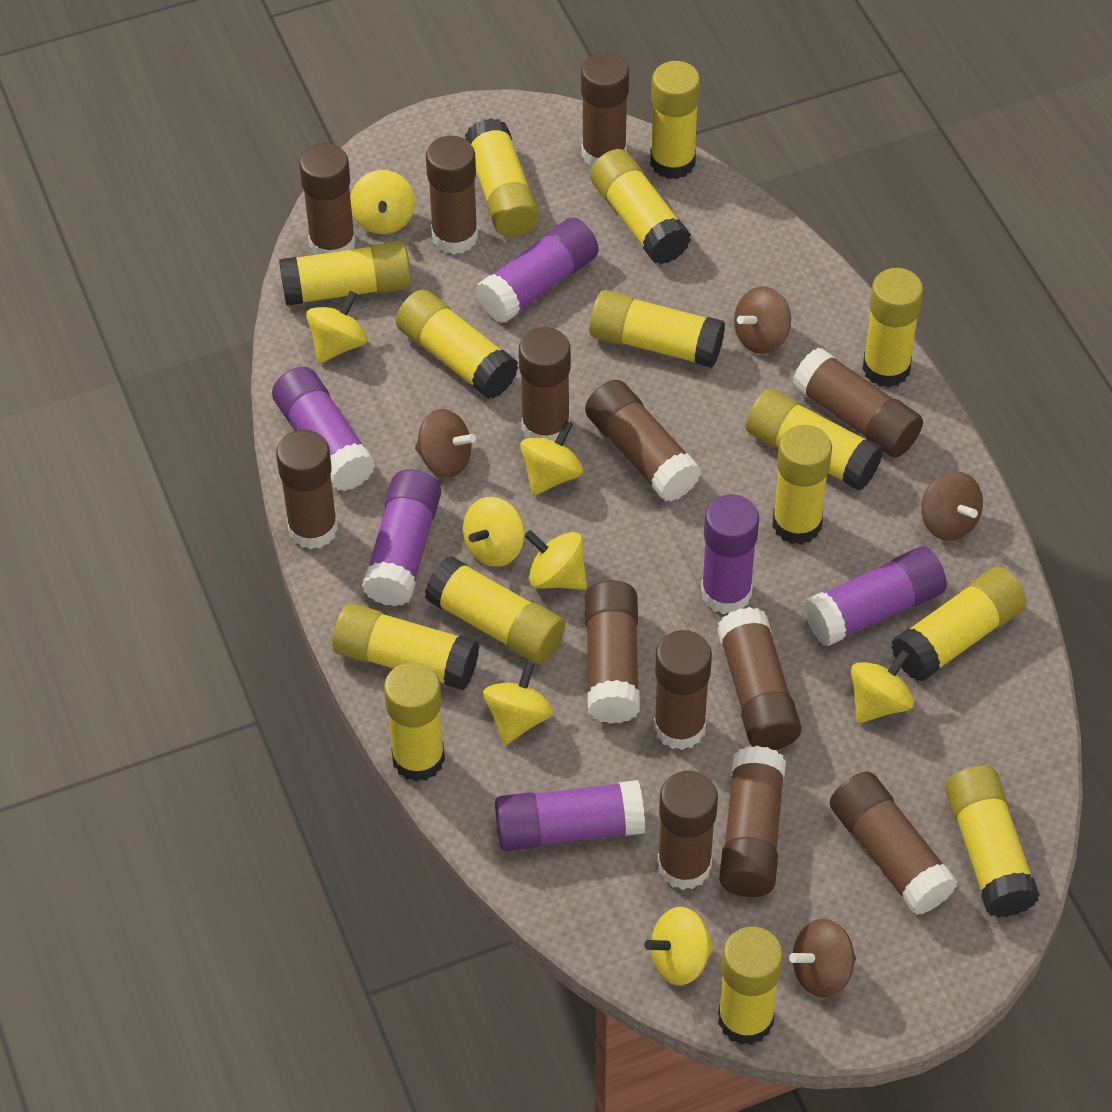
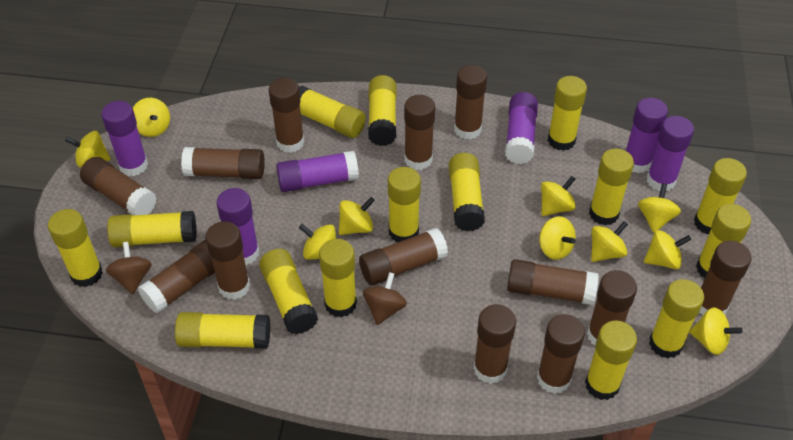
brown spinning top: [415,409,476,478] [734,286,791,354] [789,919,856,998] [921,471,983,541] = 4 -> [106,242,152,294] [363,272,407,325] = 2
yellow spinning top: [306,291,367,363] [350,170,415,234] [463,497,525,567] [483,661,554,745] [520,421,583,496] [525,530,587,590] [644,907,714,985] [851,650,914,723] = 8 -> [65,131,111,167] [133,98,170,137] [299,224,336,260] [339,197,375,235] [539,216,576,260] [541,176,576,216] [591,221,628,262] [638,183,681,233] [644,230,691,269] [689,307,743,355] = 10

